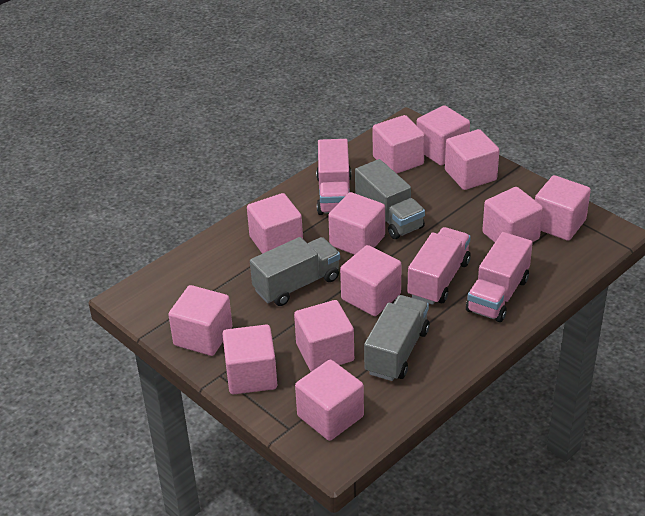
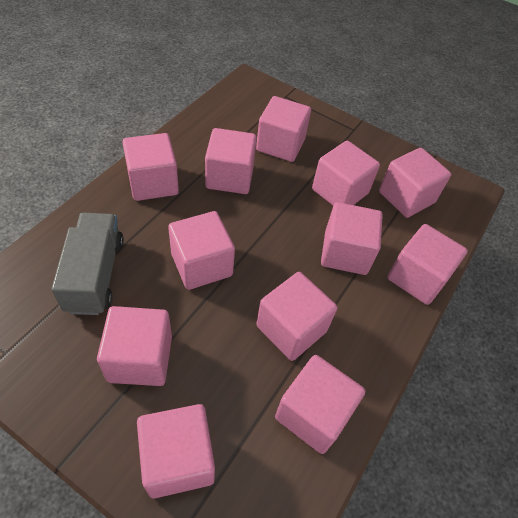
grey truck: [250,237,340,306] [355,159,425,239] [364,295,430,381] = 3 -> [52,213,124,315] = 1
pink truck: [316,139,351,215] [407,227,471,305] [466,232,533,322] = 3 -> none = 0

